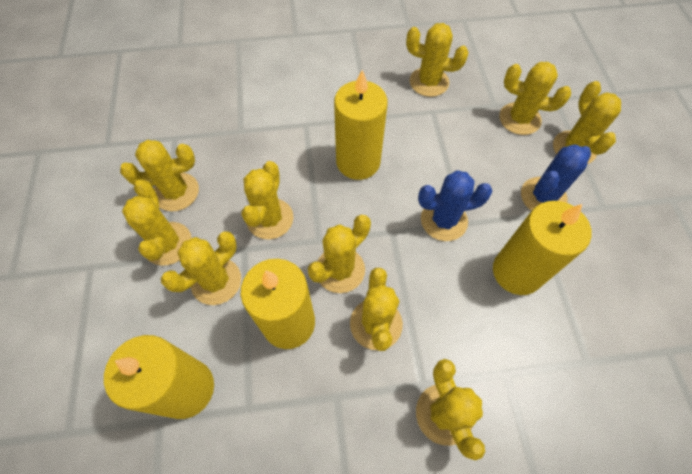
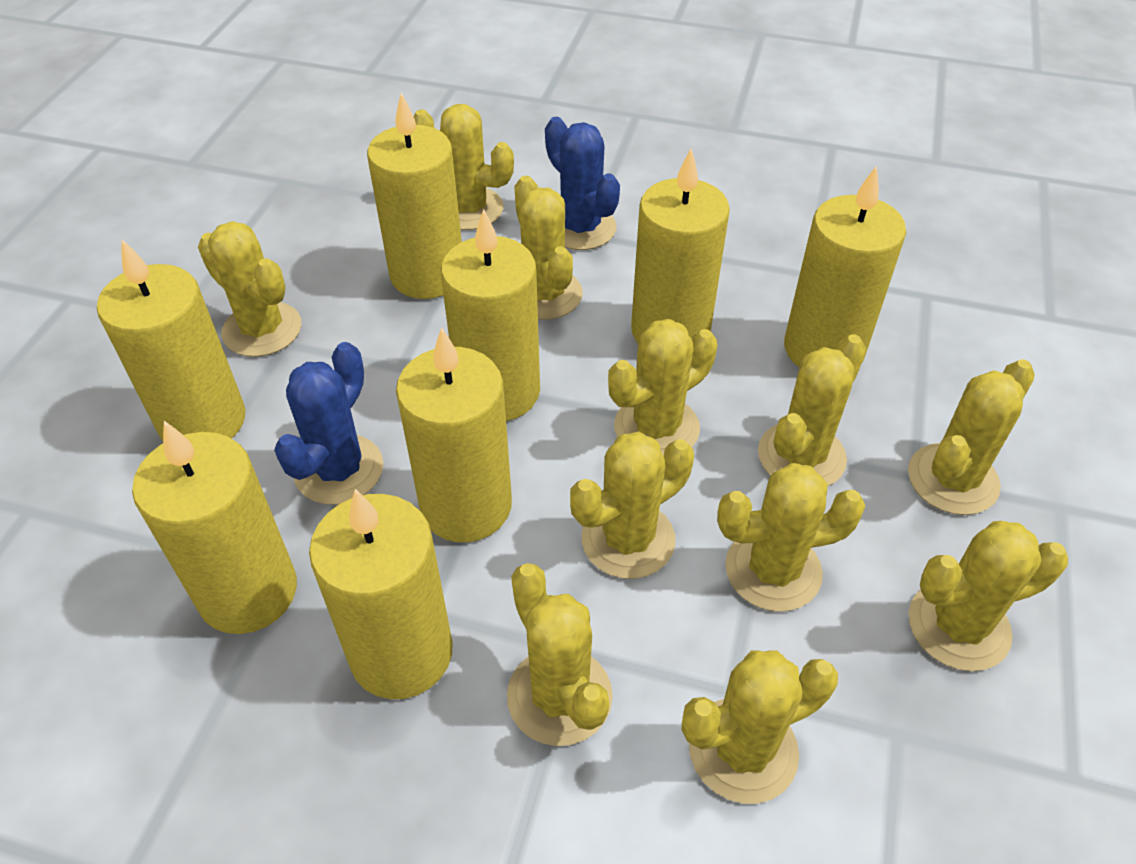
yellow cactus: [120,140,199,211] [122,179,192,266] [161,231,241,305] [242,161,293,239] [308,215,371,293] [350,268,403,351] [406,23,469,97] [416,359,485,460] [499,62,571,135] [553,81,621,164] = 10 -> [198,221,301,357] [413,104,514,230] [507,563,613,746] [514,176,582,320] [570,432,694,579] [608,319,717,456] [682,650,838,804] [717,463,865,611] [758,334,866,487] [908,359,1035,515] [909,521,1068,671] = 11
yellow candle: [104,335,214,419] [241,259,315,349] [334,70,388,180] [493,201,592,295] = 4 -> [97,239,245,441] [132,421,297,634] [309,489,453,699] [367,93,462,299] [396,327,512,542] [441,209,540,421] [631,148,730,343] [784,165,906,367] = 8

